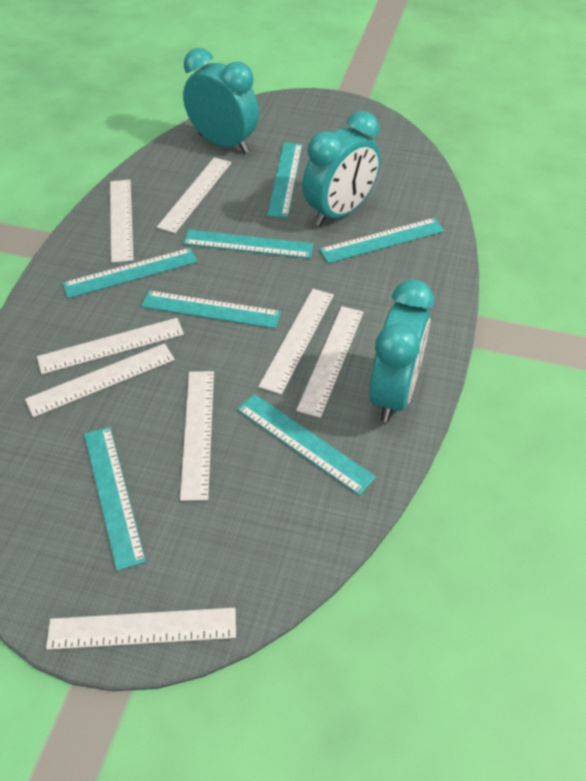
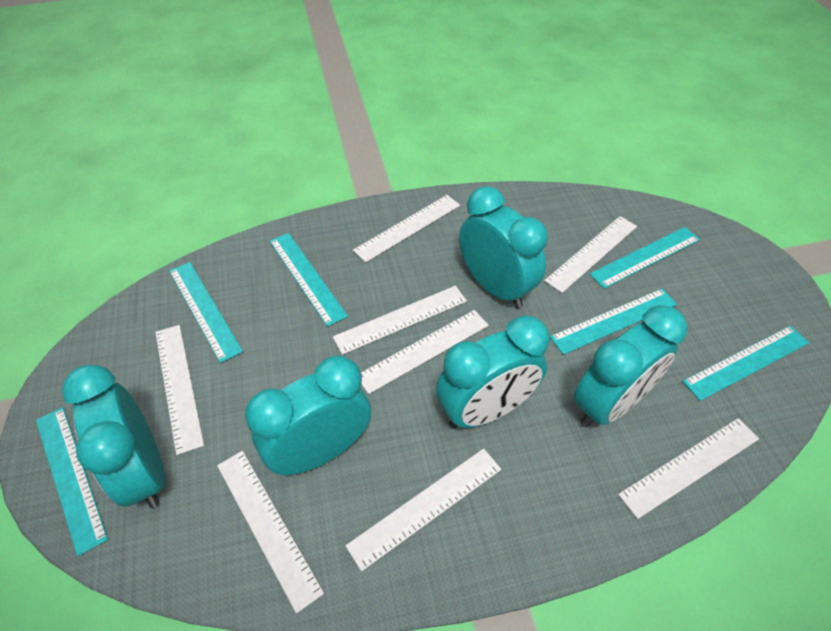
turquoise clock: [183,48,259,153] [302,111,381,226] [369,279,434,422] = 3 -> [62,365,165,508] [245,355,371,475] [436,315,550,429] [459,186,548,308] [574,305,687,428] = 5
turquoise ruler: [63,248,198,298] [84,427,146,571] [141,290,281,329] [183,230,314,259] [237,394,376,495] [267,143,302,218] [319,218,444,263] = 7 -> [36,407,108,556] [169,262,243,363] [270,233,348,327] [550,289,677,355] [590,227,700,289] [682,326,809,401] = 6

